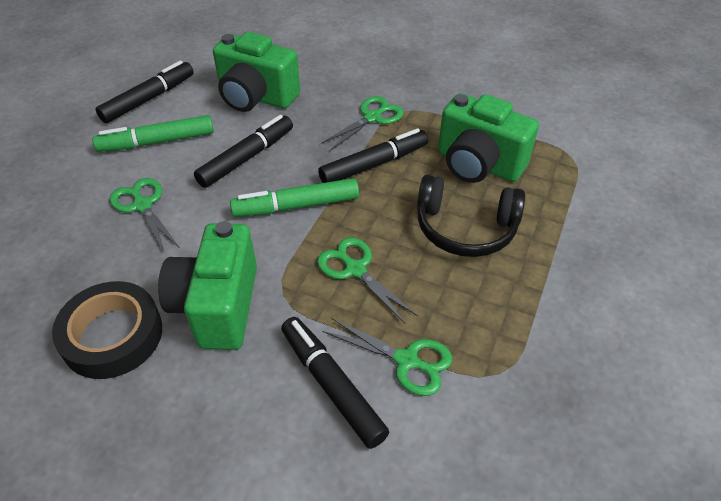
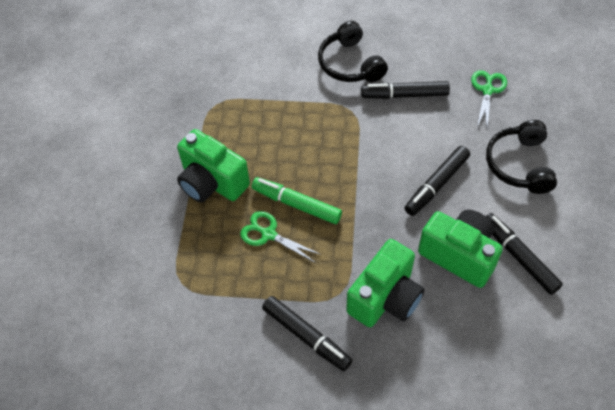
black headphones: [417,175,525,257] = 1 -> [318,21,388,82] [486,120,557,194] = 2
black tape: [52,281,162,379] = 1 -> none = 0
green marker: [92,115,214,152] [230,178,359,217] = 2 -> [252,177,342,224] = 1
green scissors: [110,178,180,253] [317,237,418,324] [321,96,404,151] [323,318,452,396] = 4 -> [240,211,322,263] [471,70,507,128] = 2

